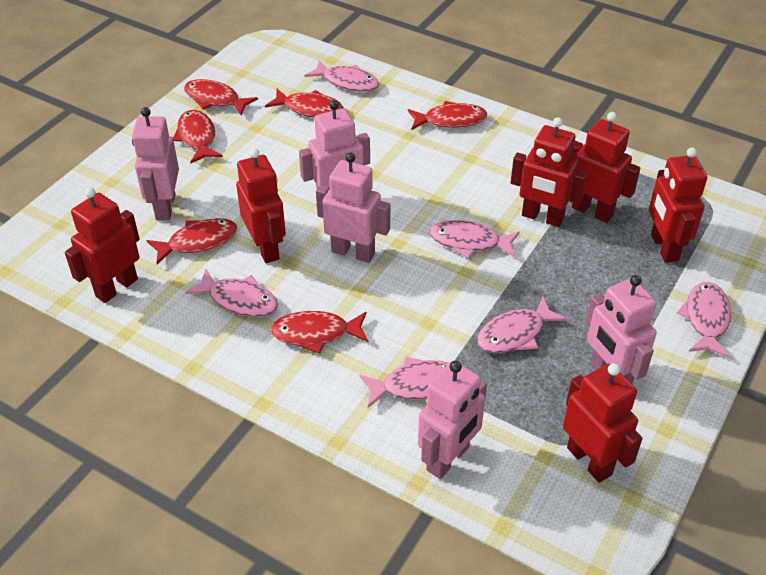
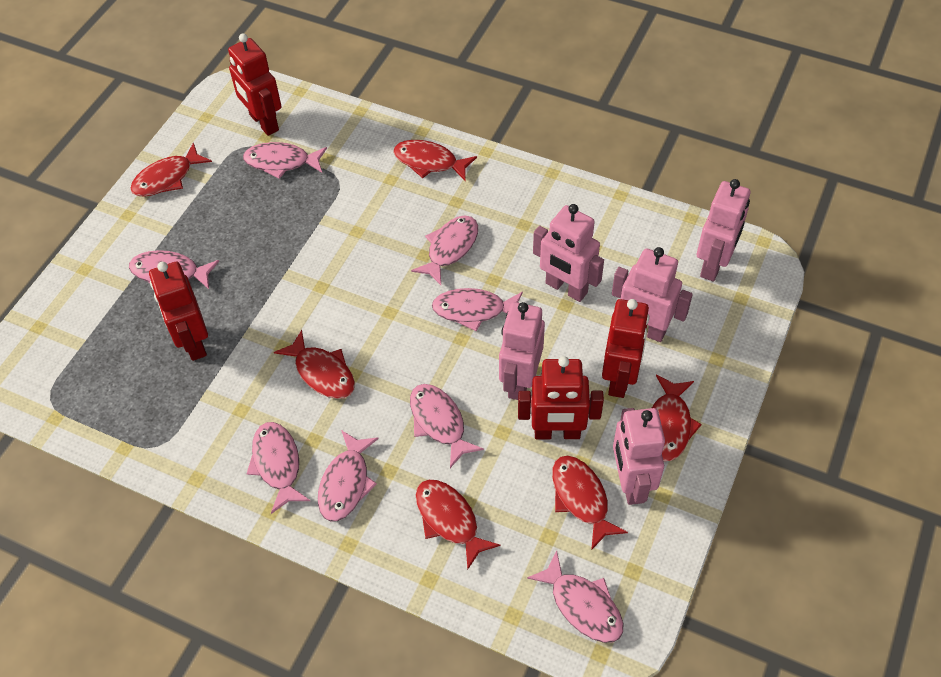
pink fish: [185,268,278,317] [304,60,379,92] [359,357,449,408] [429,220,520,259] [477,296,568,353] [677,282,731,358] = 6 -> [129,250,219,289] [243,142,327,179] [247,422,310,514] [318,430,379,522] [410,384,484,468] [411,216,478,285] [432,288,523,331] [527,551,623,643] = 8
red robot: [65,187,140,303] [236,148,286,263] [511,117,587,227] [563,363,643,483] [572,112,641,223] [649,147,707,263] = 6 -> [149,262,208,361] [228,33,281,136] [518,356,604,439] [602,299,649,398] = 4

